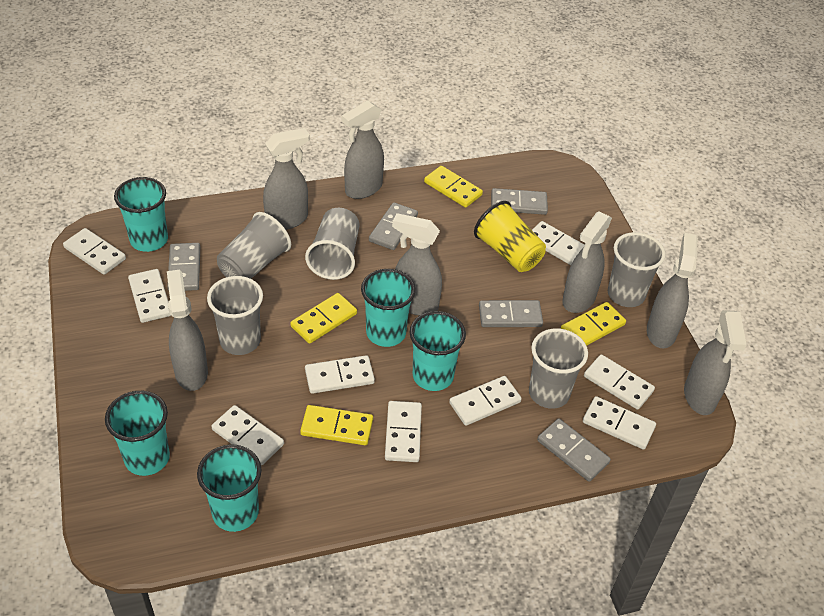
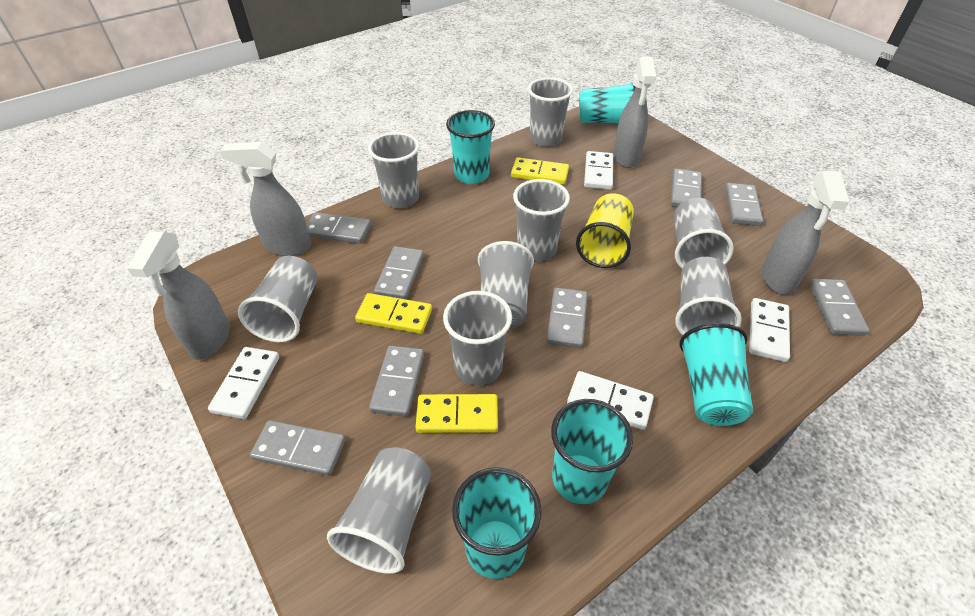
grey cup: [207,276,263,355] [217,212,291,279] [305,208,360,280] [529,328,588,409] [608,232,666,307] = 5 -> [238,256,317,342] [327,447,431,574] [368,132,419,208] [443,291,512,386] [478,241,534,330] [513,179,570,261] [528,77,573,147] [674,198,734,268] [675,257,742,335] = 9
grey domino: [167,243,200,291] [369,202,418,250] [479,300,543,327] [491,188,548,215] [537,419,611,482] = 5 -> [250,420,345,476] [307,212,371,244] [369,346,424,417] [374,246,424,299] [546,288,588,348] [670,169,702,207] [725,183,763,226] [809,279,870,336] = 8
grey spray bottle: [167,270,208,391] [263,128,310,230] [342,100,384,199] [392,213,442,316] [562,211,612,313] [647,233,698,348] [684,310,747,415] = 7 -> [127,231,230,360] [220,142,311,256] [613,57,656,168] [762,171,849,295] = 4
white domino: [63,228,126,275] [128,269,171,323] [211,405,284,465] [305,355,375,394] [385,401,422,462] [449,376,522,426] [532,221,584,265] [583,396,656,450] [584,354,655,410] = 9 -> [208,347,279,419] [567,371,654,430] [584,151,613,190] [749,298,790,362] = 4
yellow domino: [290,293,357,344] [300,405,373,445] [424,166,483,208] [561,302,626,346] = 4 -> [355,293,432,334] [415,394,498,433] [511,157,569,185] = 3

